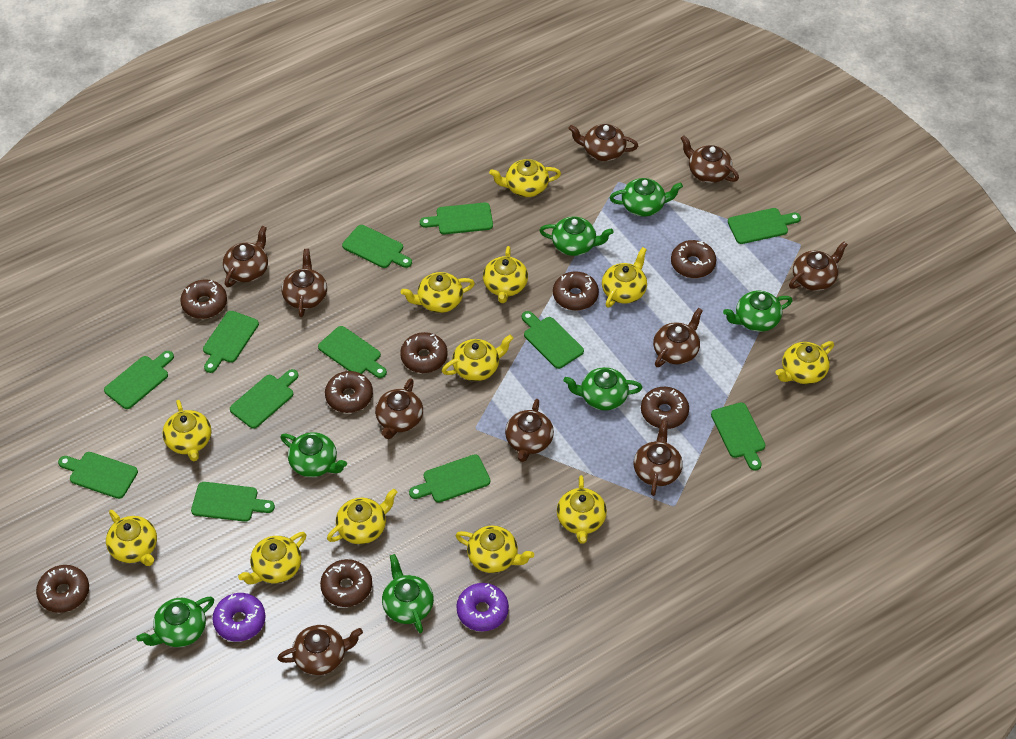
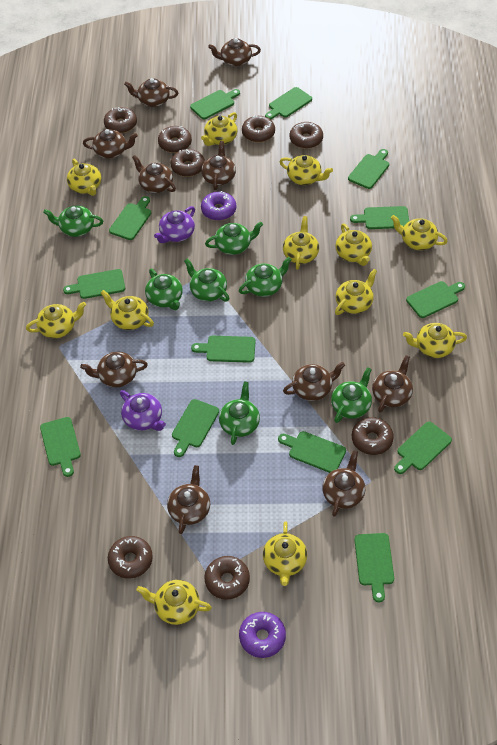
green cutting board: [58,452,138,499] [104,351,174,409] [191,482,275,522] [203,311,259,373] [230,369,298,429] [318,326,387,378] [342,225,412,268] [409,454,490,503] [420,202,493,234] [522,311,584,369] [711,402,765,471] [728,208,801,244] = 12 -> [40,417,81,477] [63,269,125,299] [109,196,151,240] [172,399,219,457] [190,89,240,120] [191,336,255,363] [265,87,312,119] [278,431,346,473] [348,149,389,189] [350,206,409,229] [354,533,394,603] [394,422,452,474] [406,281,465,318] = 13
purple teapot: none = 0 -> [120,390,166,431] [154,206,195,243] = 2

